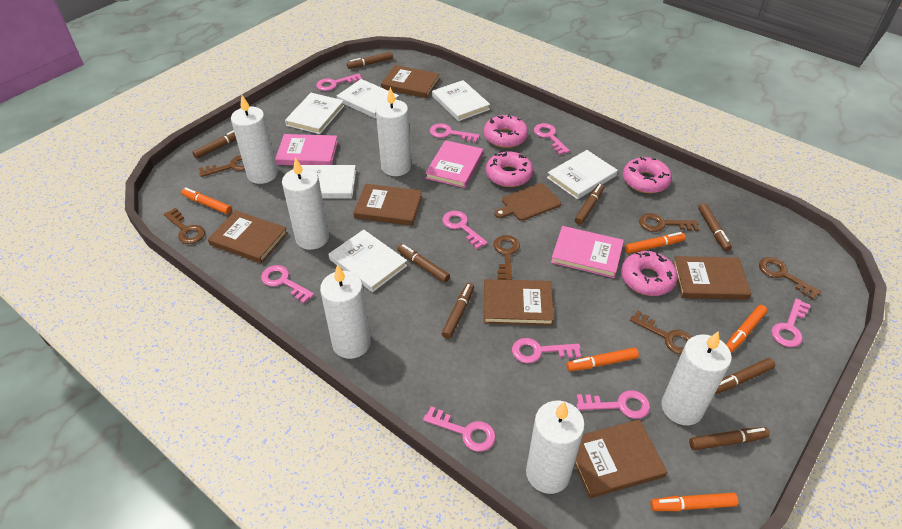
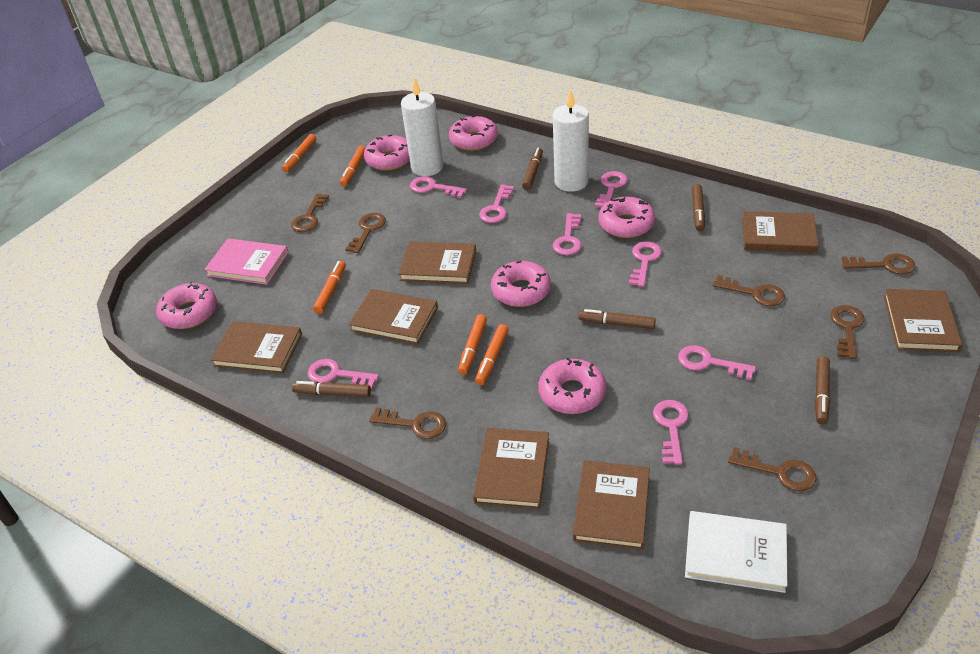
brown book: [208,210,288,264] [354,184,422,226] [381,65,440,98] [484,279,554,326] [574,419,667,498] [673,256,752,300] = 6 -> [210,321,302,374] [349,289,438,345] [399,241,476,284] [473,428,549,509] [573,460,650,550] [742,211,819,253] [884,289,963,352] = 7
brown cutting board: [494,183,561,221] = 1 -> none = 0
brown key: [164,208,205,244] [199,155,245,177] [493,235,520,280] [630,311,692,354] [639,213,699,232] [759,257,821,300] = 6 -> [291,194,329,232] [345,213,386,253] [369,407,446,439] [712,275,785,306] [728,447,816,491] [830,305,864,359] [842,253,916,275] = 7
brown marker: [192,130,236,159] [347,52,393,69] [397,244,450,283] [442,283,474,339] [575,184,604,225] [689,427,770,450] [698,203,732,251] [715,358,775,394] = 8 -> [292,381,371,397] [522,148,543,190] [579,309,656,329] [692,184,705,231] [815,356,830,424] = 5
pink book: [275,134,338,165] [425,140,483,188] [551,226,624,278] = 3 -> [204,238,289,285] = 1
pink donut: [483,115,528,148] [486,151,533,187] [621,251,678,296] [623,157,672,193] = 4 -> [156,282,217,329] [364,135,410,171] [449,115,498,151] [491,261,551,307] [538,358,606,414] [599,197,655,238] = 6
pink key: [261,265,314,304] [316,74,362,91] [423,406,496,452] [430,123,480,143] [442,211,488,249] [512,338,581,363] [534,123,570,155] [576,390,650,419] [771,298,811,347] = 9 -> [307,359,379,388] [410,176,467,198] [479,185,514,223] [553,213,582,255] [595,171,628,208] [629,242,662,287] [653,400,689,465] [678,345,756,380] = 8
white book: [285,93,344,134] [301,165,356,199] [329,230,408,292] [337,79,399,118] [432,80,490,121] [547,150,618,200] = 6 -> [685,511,787,593] = 1
white candle: [231,95,278,184] [282,157,329,250] [320,264,371,359] [376,87,411,176] [526,401,585,494] [661,331,732,425] = 6 -> [401,77,444,176] [553,89,589,192] = 2

